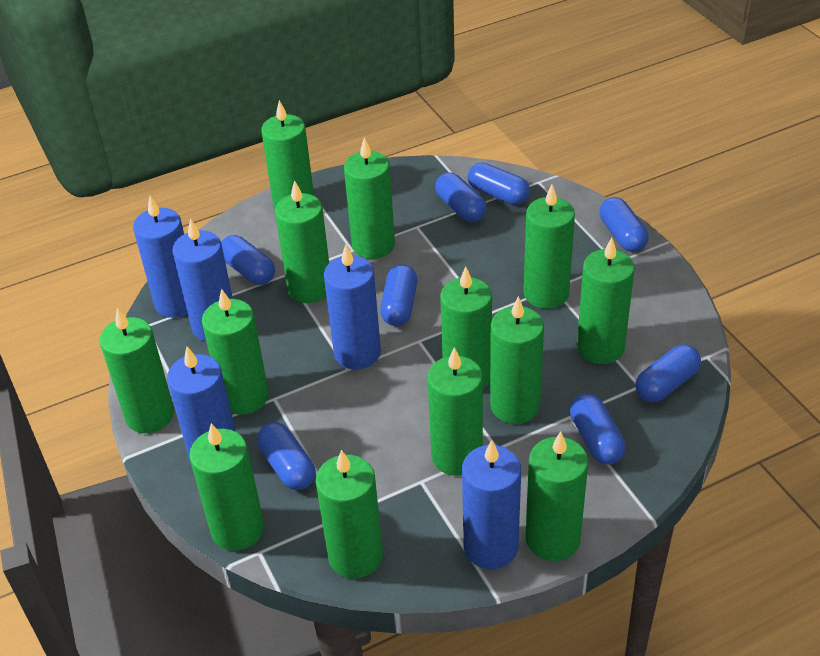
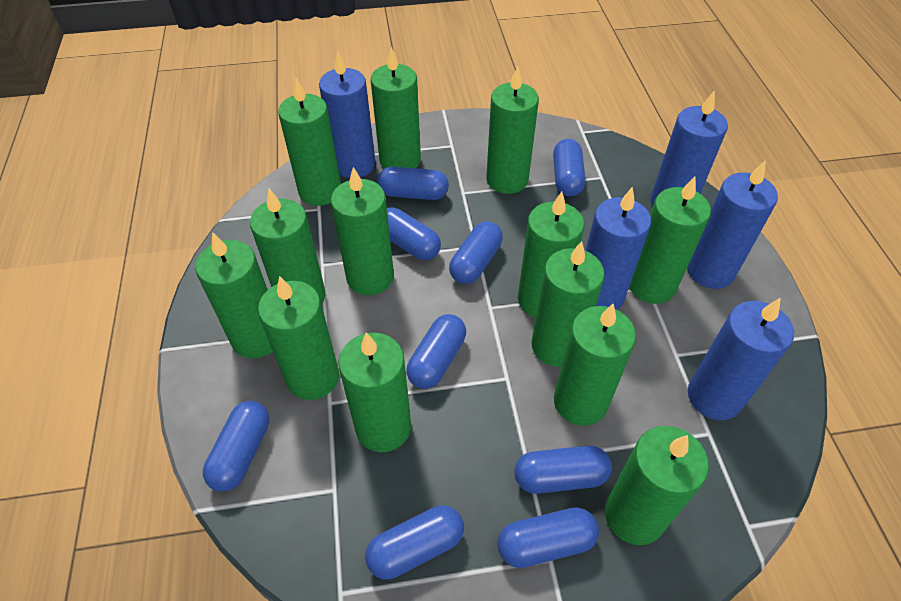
blue capsule: [221,235,275,285] [257,422,316,490] [380,265,417,326] [435,172,487,222] [468,162,530,205] [570,393,625,465] [599,197,649,252] [635,344,701,402] = 8 -> [203,401,269,492] [365,505,464,580] [377,167,449,200] [387,207,441,260] [406,314,466,389] [449,221,503,284] [497,507,599,568] [514,446,612,494] [553,139,585,196] = 9

